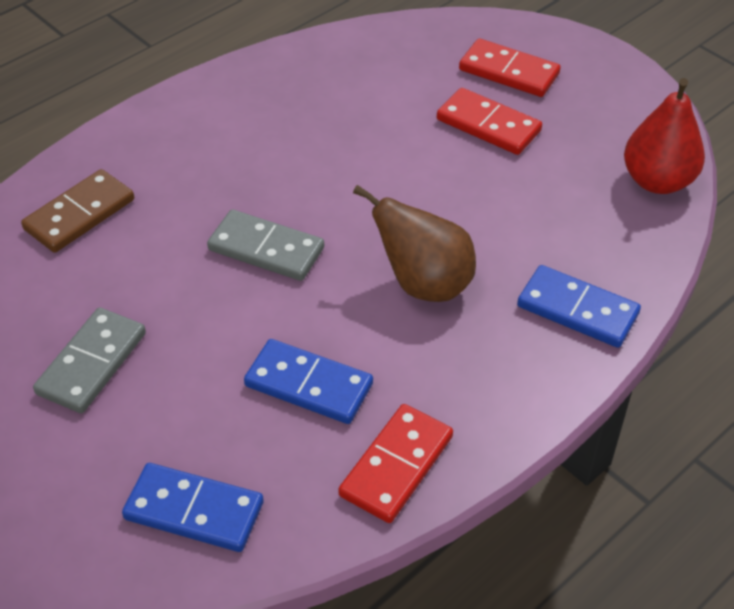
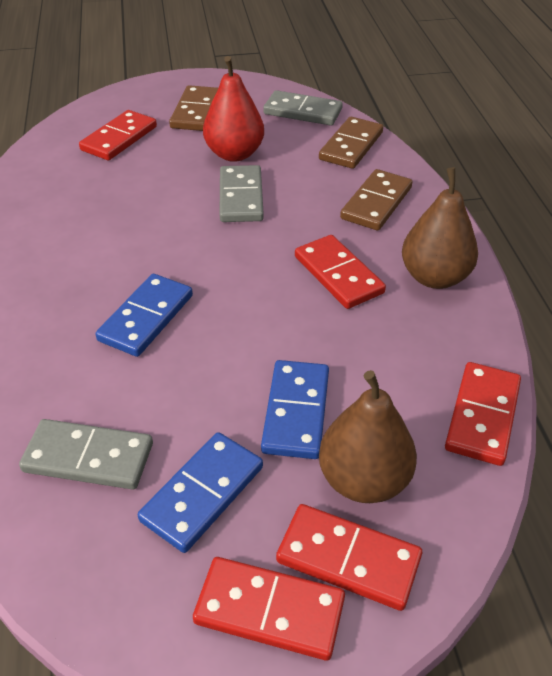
brown domino: [21,169,134,253] = 1 -> [169,85,218,131] [319,117,383,169] [340,169,412,231] = 3
brown pear: [353,185,476,302] = 1 -> [319,370,417,503] [402,167,478,289] = 2
grey domino: [33,307,146,413] [207,209,324,281] = 2 -> [19,419,153,490] [220,165,264,222] [263,90,343,126] = 3
red domino: [338,404,453,523] [437,88,542,155] [459,39,561,97] = 3 -> [79,110,157,160] [193,557,345,661] [276,504,422,611] [295,235,386,309] [445,362,521,466] = 5

